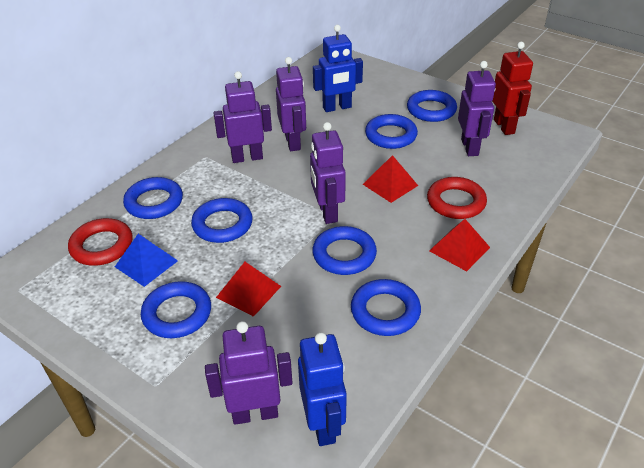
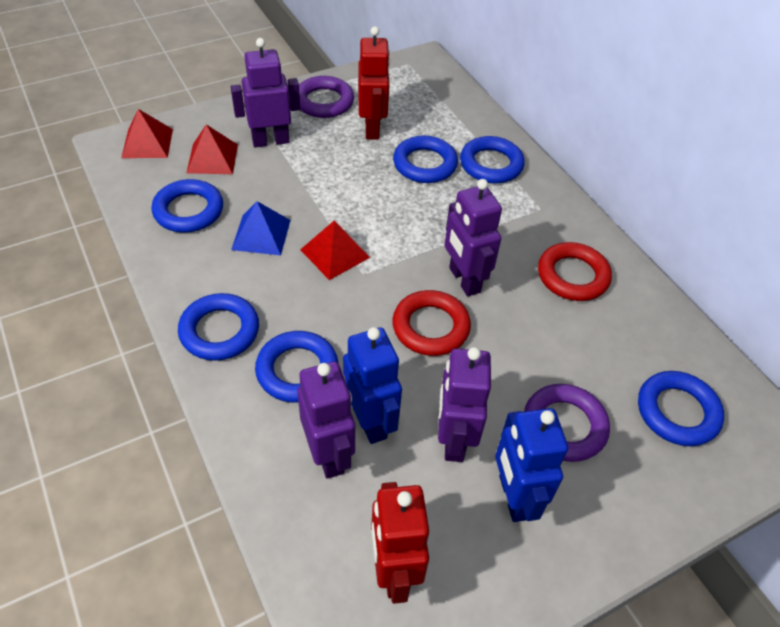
blue ring: [123,177,183,219] [141,281,211,338] [191,198,253,243] [312,226,377,275] [351,279,421,336] [365,114,418,149] [407,90,457,122] = 7 -> [151,179,223,233] [178,293,259,361] [255,331,339,403] [393,135,458,183] [460,136,525,183] [638,371,724,446] = 6
purple ring: none = 0 -> [299,76,354,118] [524,384,610,462] = 2
purple robot: [205,321,292,425] [214,71,272,163] [276,57,306,151] [310,122,346,224] [458,61,496,156] = 5 -> [231,38,300,147] [297,362,355,479] [438,347,491,462] [445,179,502,296] = 4
red robot: [492,42,533,135] = 1 -> [358,26,390,139] [371,482,429,604] = 2

